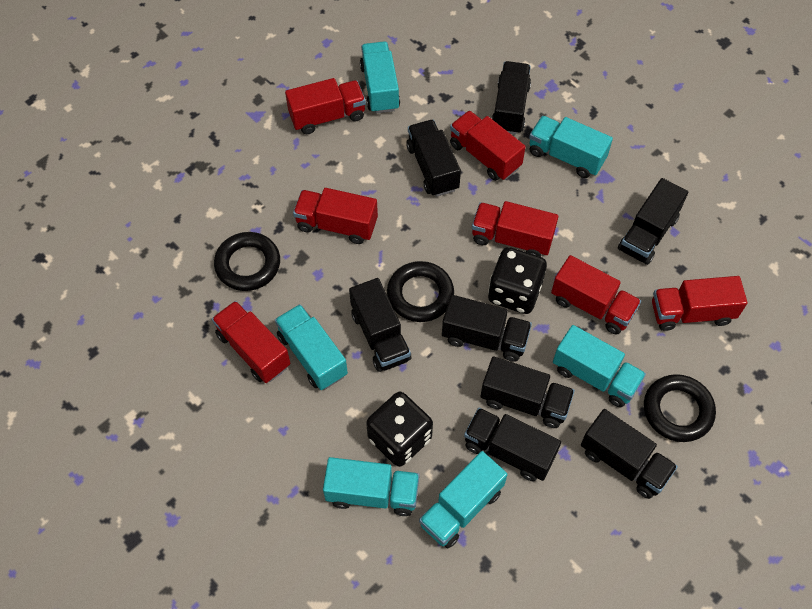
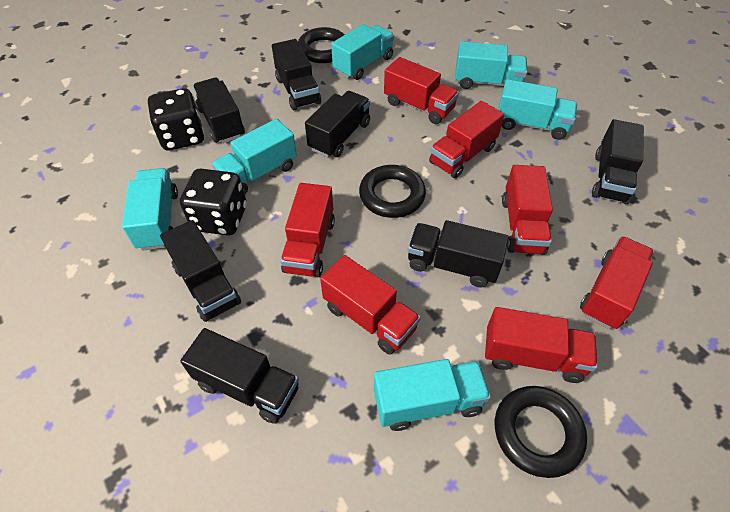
black truck: [349,278,411,372] [406,120,461,197] [442,295,532,362] [464,408,561,481] [481,356,575,428] [492,61,531,135] [581,409,678,499] [618,178,688,265] = 8 -> [160,220,241,322] [180,328,299,424] [193,78,245,143] [272,39,321,110] [305,91,370,158] [408,220,509,288] [592,119,644,204] = 7

